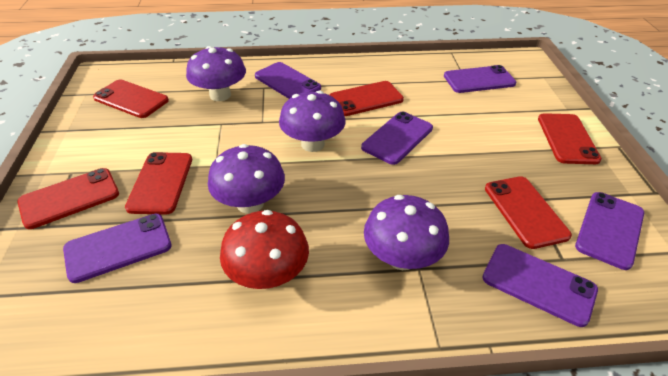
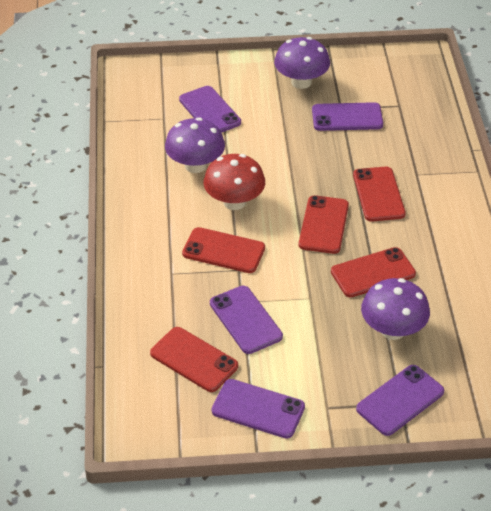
purple mushroom: [186,46,246,101] [208,144,285,214] [279,91,346,152] [364,195,449,270] = 4 -> [165,117,225,173] [274,37,330,89] [361,278,430,340] = 3
purple phone: [63,214,172,283] [255,62,321,99] [361,112,433,165] [444,65,516,93] [482,244,598,327] [575,192,644,270] = 6 -> [179,86,241,133] [210,286,283,354] [212,379,305,439] [312,102,383,131] [356,365,444,436] = 5
red phone: [17,168,119,229] [93,79,169,118] [125,152,192,215] [329,81,404,116] [485,176,572,249] [538,113,602,164] = 6 -> [150,327,238,392] [182,227,265,273] [299,195,349,254] [331,247,416,297] [353,167,406,222] = 5

